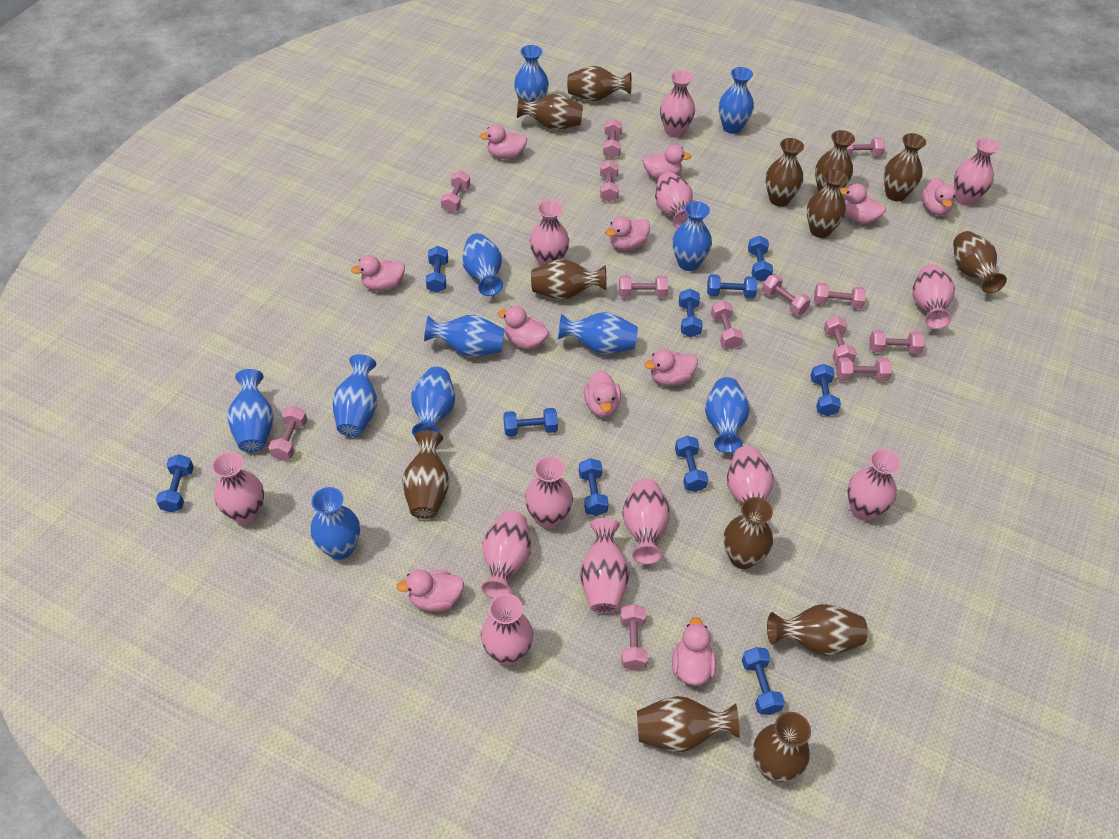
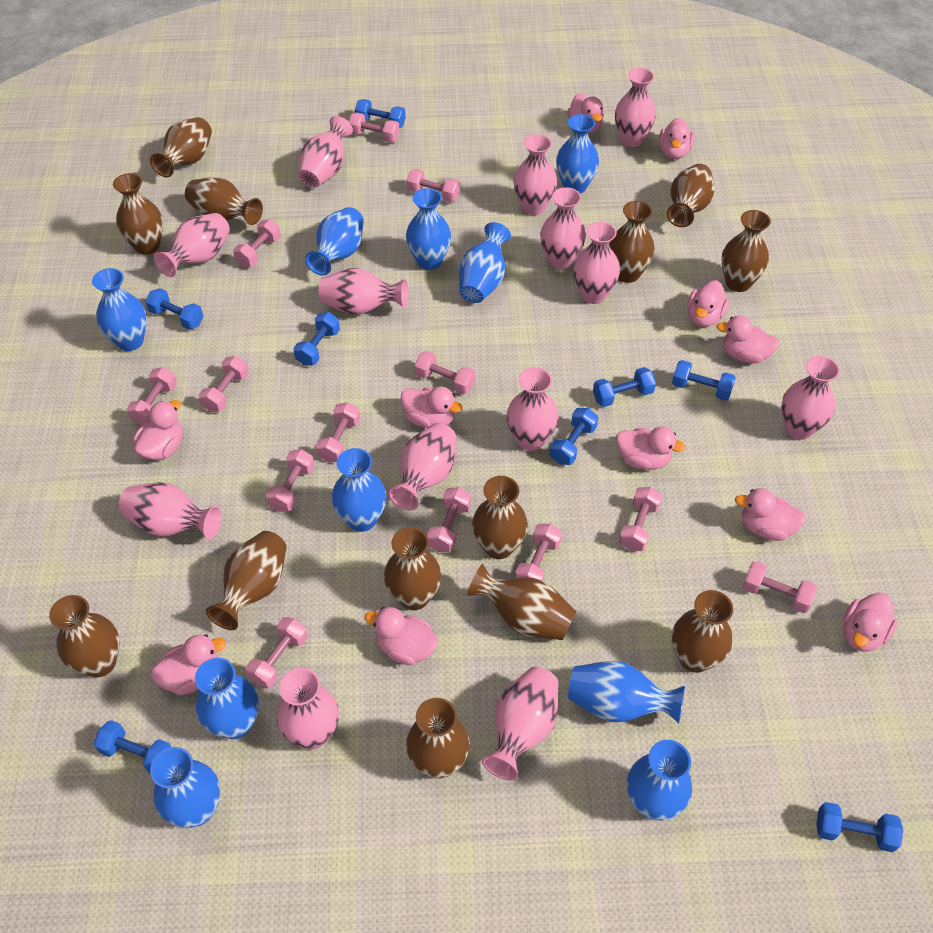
blue dumbbell: [156,454,194,513] [426,246,448,293] [503,408,558,437] [579,458,609,516] [675,436,708,492] [679,289,703,337] [707,274,757,298] [742,647,785,715] [748,236,773,282] [811,364,841,416] = 10 -> [94,720,171,773] [145,288,204,330] [293,312,340,366] [355,99,406,128] [550,408,598,465] [593,367,656,407] [672,360,736,401] [816,802,903,852] = 8
blue vase: [227,369,274,452] [310,487,360,560] [332,354,377,437] [411,367,455,437] [424,315,505,357] [462,233,503,296] [514,45,549,102] [558,312,638,354] [672,201,712,271] [705,377,750,453] [719,67,754,134] = 11 -> [92,268,147,351] [150,747,220,828] [195,658,259,739] [305,207,364,275] [332,448,387,532] [406,188,451,270] [459,222,511,303] [556,114,599,194] [568,661,685,723] [627,740,692,820] = 10

